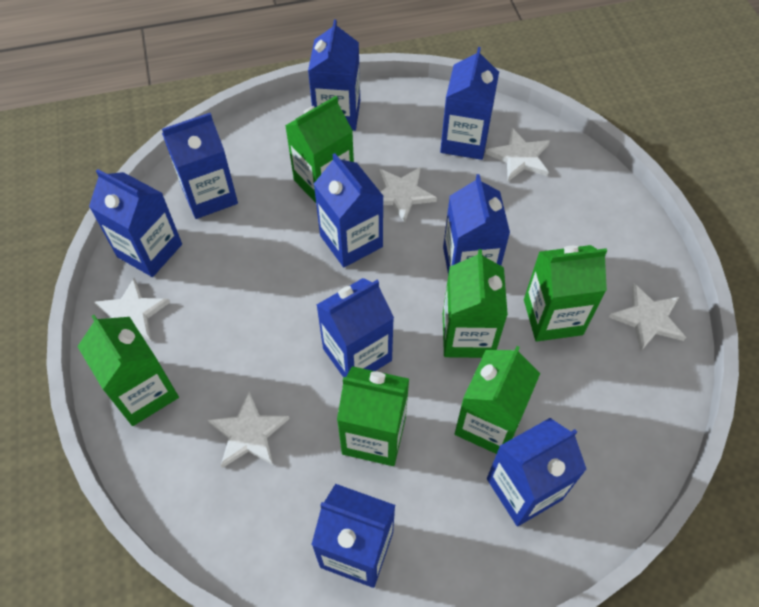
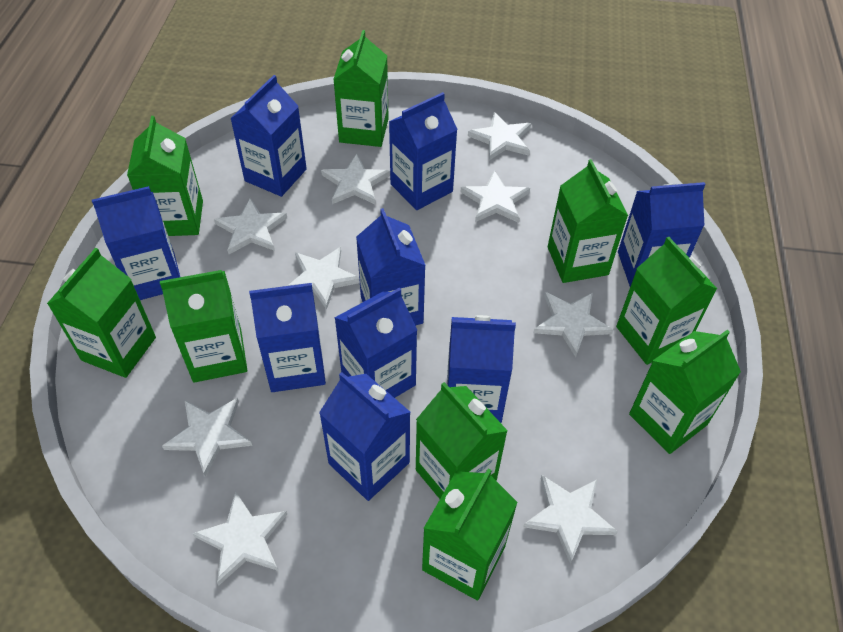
green carton: [77,315,179,426] [285,96,354,203] [337,366,409,466] [443,249,508,358] [455,346,540,454] [524,245,607,342] = 6 -> [47,248,156,378] [127,116,203,236] [160,270,247,383] [333,30,389,147] [416,382,508,499] [422,468,518,601] [548,159,628,283] [616,237,717,365] [629,330,741,454] = 9
white star: [94,278,170,342] [208,392,290,468] [379,167,437,223] [486,128,550,181] [609,283,686,352] = 5 -> [162,398,252,477] [192,491,287,586] [214,198,287,254] [288,247,360,310] [321,154,390,205] [461,170,530,223] [468,112,531,161] [523,475,618,564] [534,292,613,357] = 9

